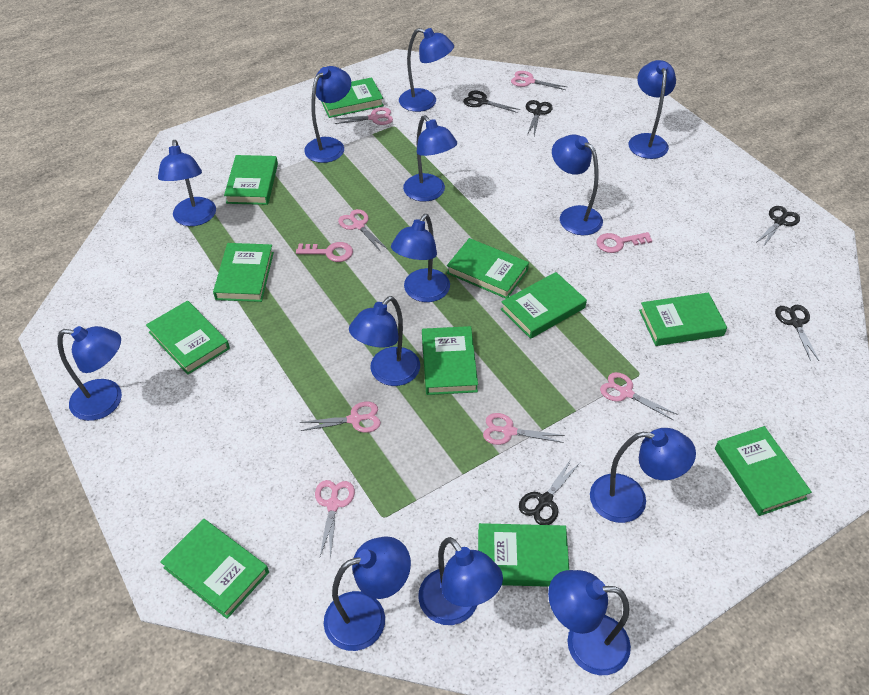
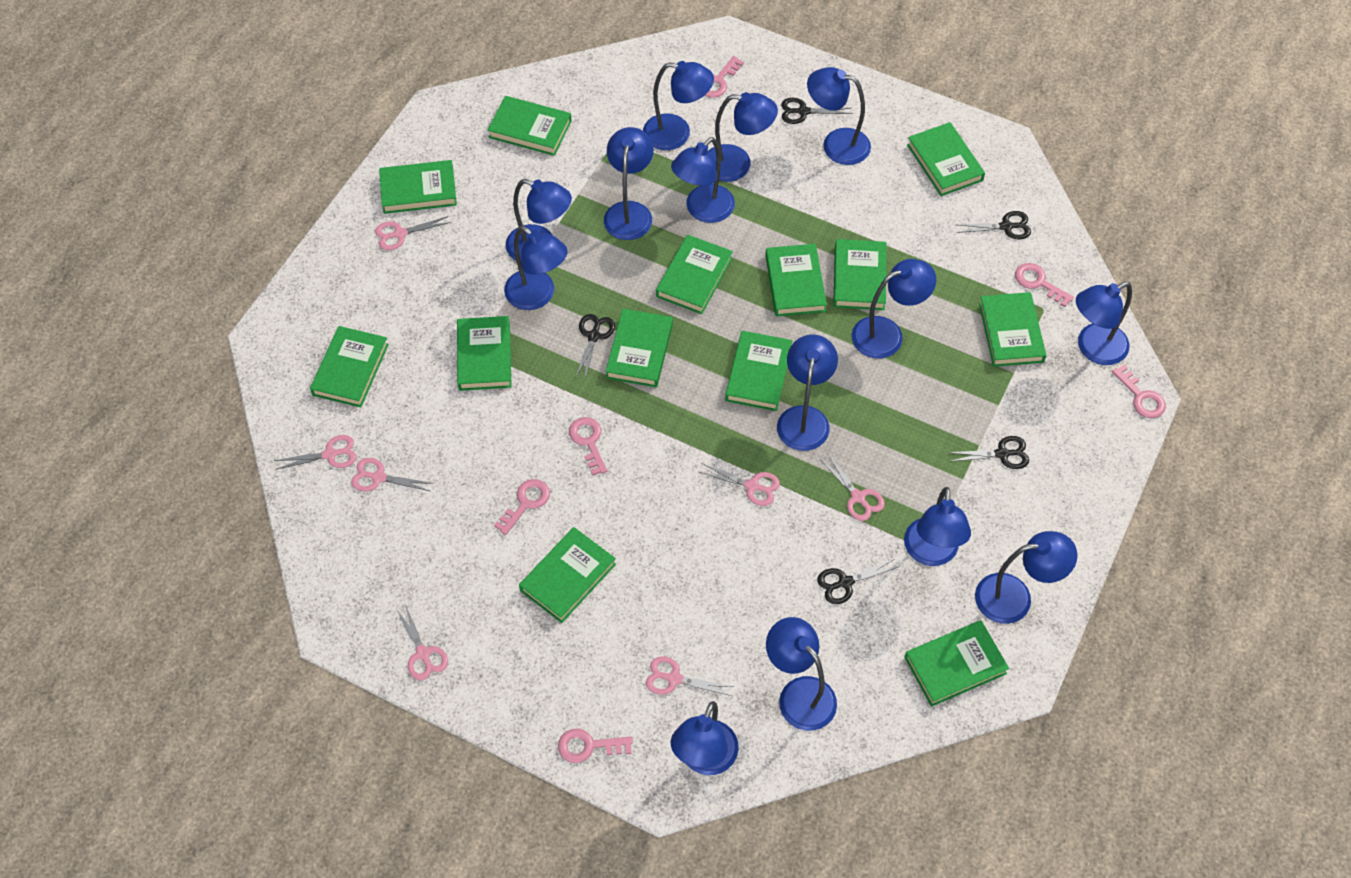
blue lamp: [58,326,122,421] [158,140,216,226] [304,66,351,163] [324,537,411,651] [349,296,420,386] [391,214,450,302] [399,28,454,112] [403,115,457,202] [418,537,503,625] [548,570,631,675] [552,135,603,235] [590,428,696,523] [629,60,676,159] = 13 -> [504,226,568,310] [506,179,572,261] [604,127,654,240] [643,61,714,150] [671,137,735,223] [671,701,739,775] [708,92,778,182] [766,617,837,731] [777,335,838,451] [807,67,871,165] [852,259,936,359] [904,487,971,566] [975,531,1077,624] [1076,282,1132,365] = 14
green book: [146,301,230,375] [160,519,269,619] [213,243,274,302] [224,155,278,205] [321,77,384,118] [422,326,478,395] [447,238,529,299] [478,523,569,587] [501,272,587,339] [639,293,727,346] [715,426,812,516] = 11 -> [310,326,389,407] [379,160,457,214] [457,316,512,391] [488,96,572,156] [519,527,616,623] [606,309,673,387] [656,235,733,314] [725,331,792,411] [765,244,827,316] [833,239,886,310] [904,620,1009,707] [907,122,985,196] [979,292,1046,367] = 13
pink key: [296,242,353,262] [596,232,652,253] = 2 -> [494,479,550,535] [558,729,633,763] [569,417,607,476] [705,56,744,98] [1015,263,1074,307] [1112,365,1166,418] = 6

